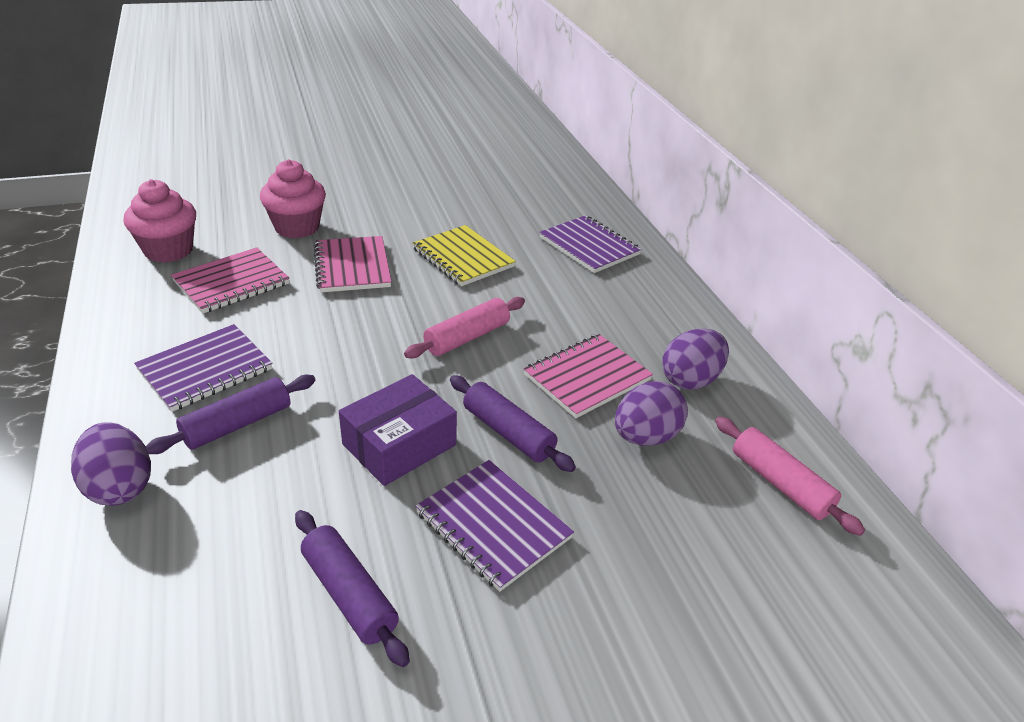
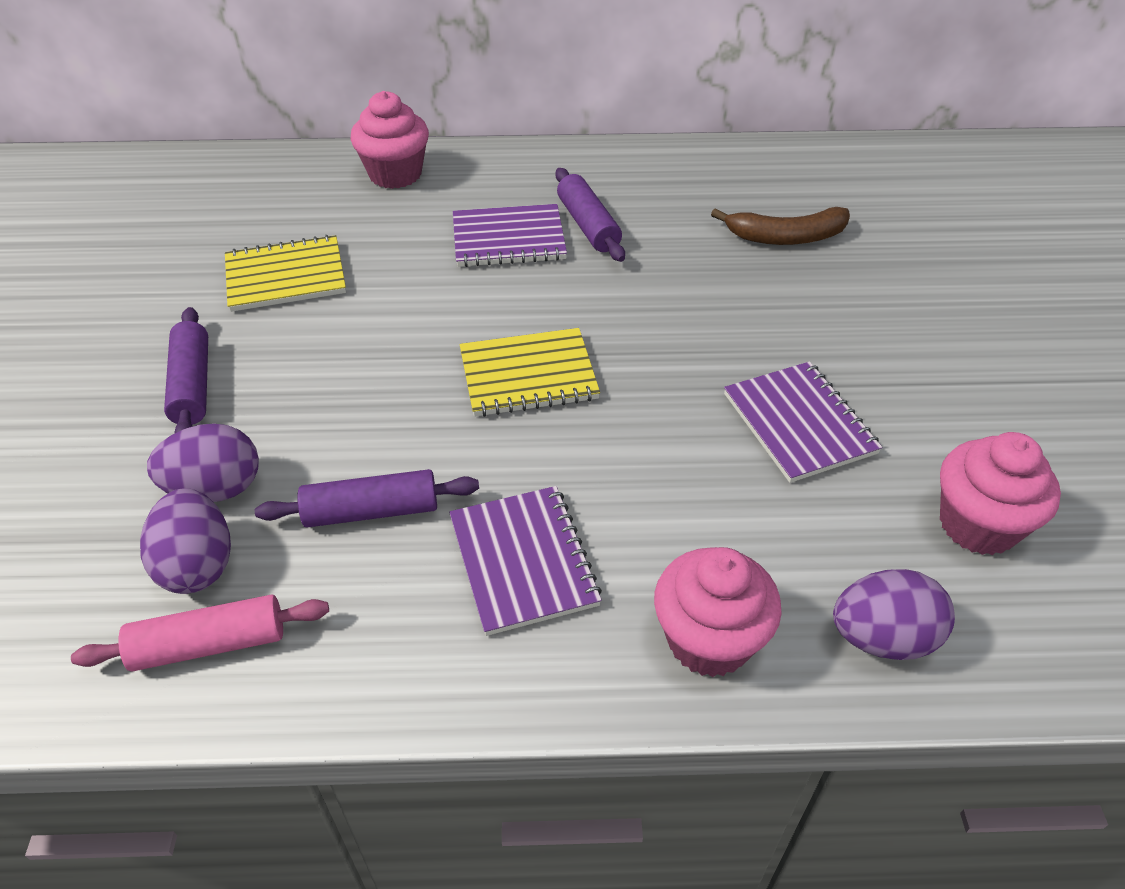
brown banana: none = 0 -> [711,207,850,245] = 1
pink cupcake: [123,179,196,263] [260,159,326,238] = 2 -> [350,91,429,189] [654,547,782,677] [940,432,1061,555] = 3
pink notebook: [171,248,290,314] [313,236,392,292] [524,334,653,418] = 3 -> none = 0
pink rolling pin: [404,297,525,358] [715,417,865,536] = 2 -> [71,594,329,672] = 1
purple box: [339,374,457,486] = 1 -> none = 0
yellow notebook: [412,225,516,286] = 1 -> [225,235,346,312] [460,328,600,417] = 2

